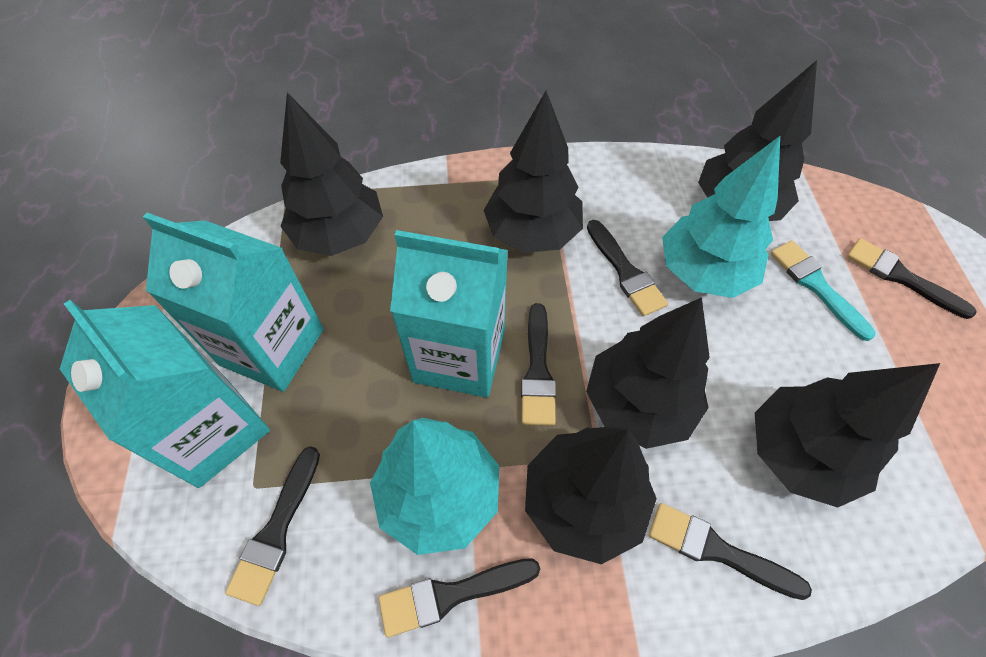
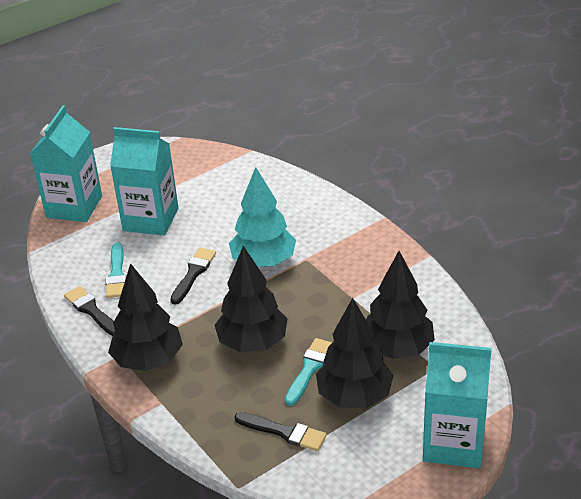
black brush: [225,446,320,606] [378,558,540,637] [521,303,556,426] [587,220,668,316] [649,503,812,600] [847,238,977,319] = 6 -> [64,286,115,336] [170,248,216,305] [234,412,327,451] = 3
black tree: [280,93,383,256] [483,91,583,253] [525,426,657,564] [586,297,710,449] [698,60,817,221] [755,363,940,508] = 6 -> [108,263,183,371] [215,246,287,352] [316,298,393,408] [366,251,435,359] = 4
turquoise brush: [770,240,876,341] = 1 -> [105,242,126,298] [285,338,332,406] = 2
turquoise tree: [370,418,499,555] [662,136,780,298] = 2 -> [229,167,296,267] = 1

